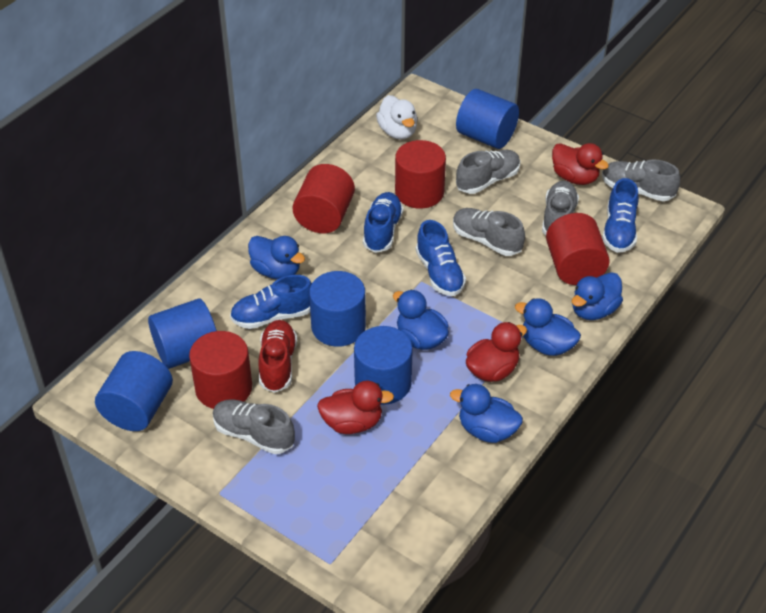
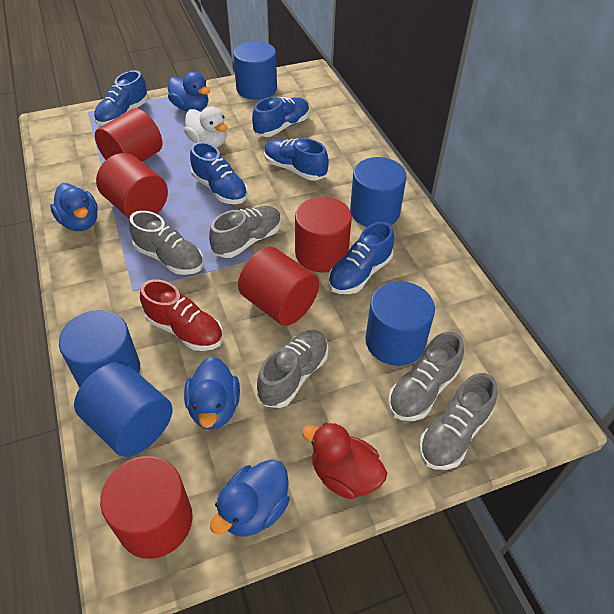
blue duck: [248,236,305,279] [393,290,449,350] [450,384,523,443] [515,298,581,356] [572,272,623,320] = 5 -> [50,183,98,231] [168,72,210,112] [184,356,240,430] [210,459,290,537] = 4
blue shoe: [230,275,312,329] [363,192,404,253] [416,220,466,296] [602,178,639,253] = 4 -> [94,70,149,126] [190,142,248,204] [252,97,310,137] [264,138,329,180] [328,222,394,294] = 5
red cylinder: [189,331,252,409] [293,164,355,233] [395,140,446,209] [546,213,610,285] = 4 -> [95,108,162,162] [96,153,168,219] [100,456,193,559] [238,247,319,326] [295,197,352,273] = 5
red duck: [317,380,394,434] [466,322,527,382] [552,143,609,185] = 3 -> [302,422,387,499] = 1

